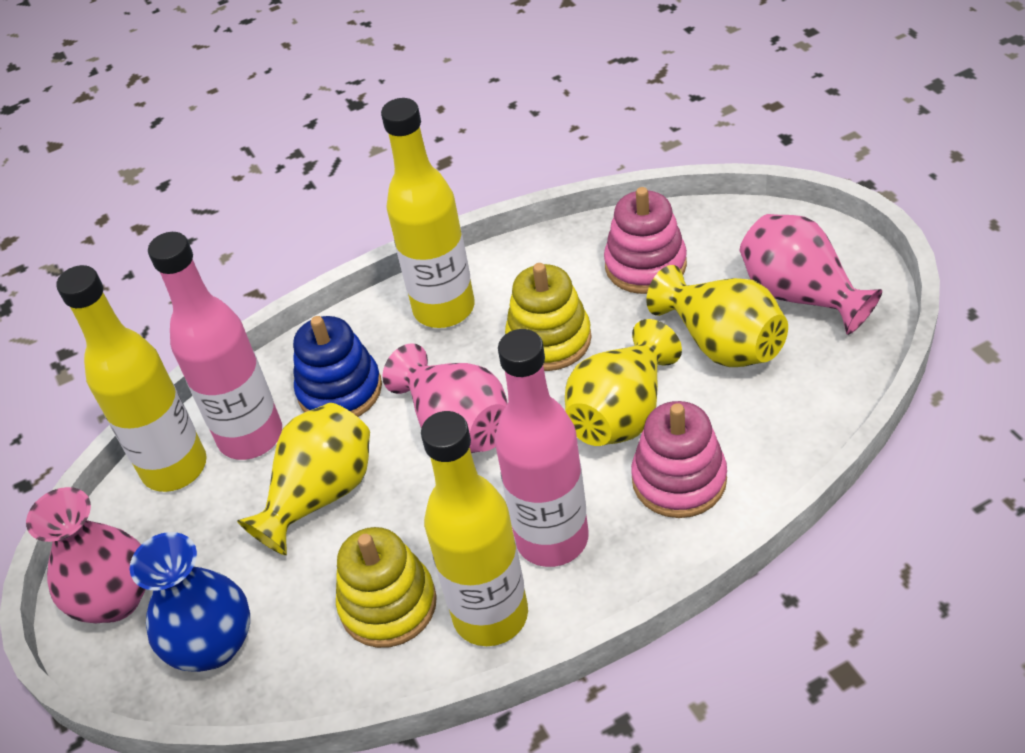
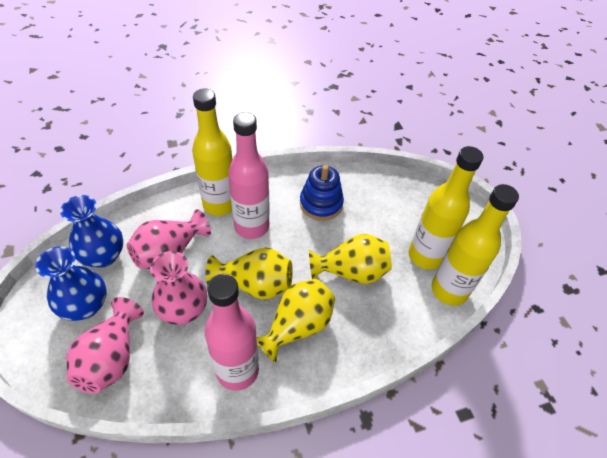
blue vase: [130,532,250,672] = 1 -> [35,246,107,321] [60,195,123,268] = 2
pink stacking toy: [604,187,687,294] [631,401,727,518] = 2 -> none = 0
yellow stacking toy: [336,527,437,648] [505,263,592,371] = 2 -> none = 0

